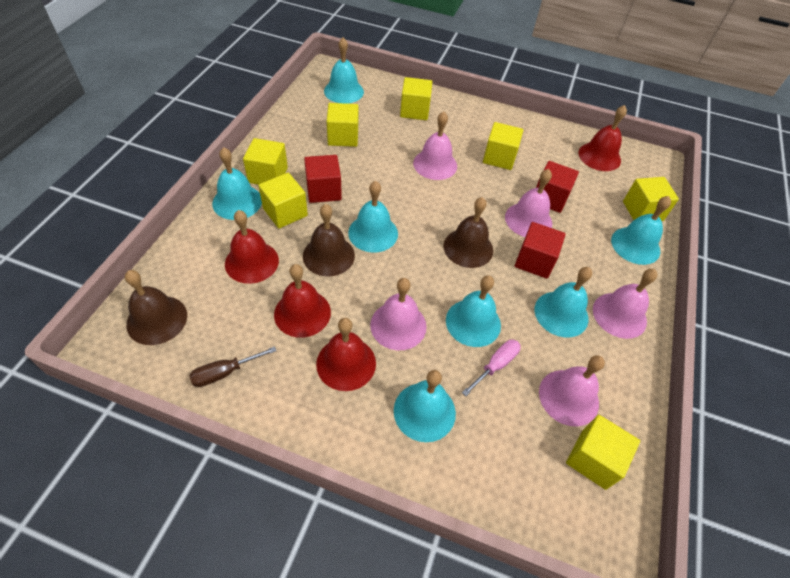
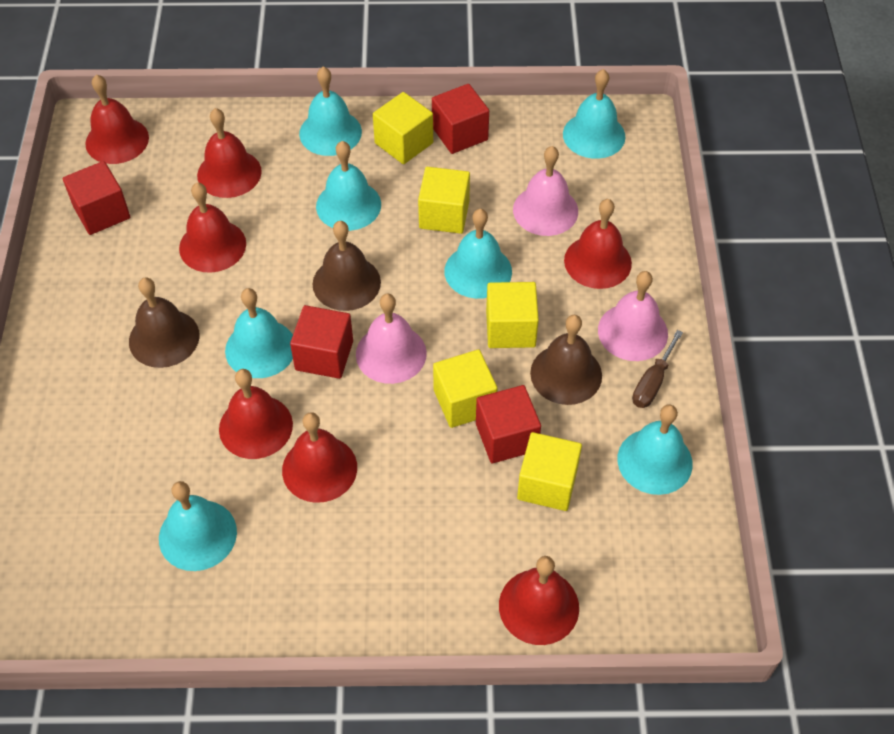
pink bell: [370,278,427,350] [413,112,457,180] [505,169,552,237] [539,355,605,427] [593,269,658,339] = 5 -> [356,293,427,384] [513,146,578,236] [598,271,668,361] = 3
pink screwdriver: [462,339,521,396] = 1 -> none = 0
red bell: [225,210,279,284] [274,264,331,338] [316,318,376,391] [579,105,627,171] = 4 -> [85,74,149,164] [179,183,246,273] [197,108,262,198] [219,369,293,459] [282,412,357,503] [499,556,579,645] [564,199,632,289] = 7
red cube: [304,155,342,203] [515,222,566,279] [536,161,579,213] = 3 -> [63,161,130,235] [290,305,353,379] [432,84,489,154] [476,385,541,463] = 4
yellow cube: [243,138,288,185] [258,173,308,228] [327,103,358,147] [400,77,432,120] [483,122,523,170] [566,415,640,490] [623,177,679,221] = 7 -> [373,92,433,164] [418,167,470,234] [433,349,498,428] [486,282,539,348] [517,432,582,511] = 5

